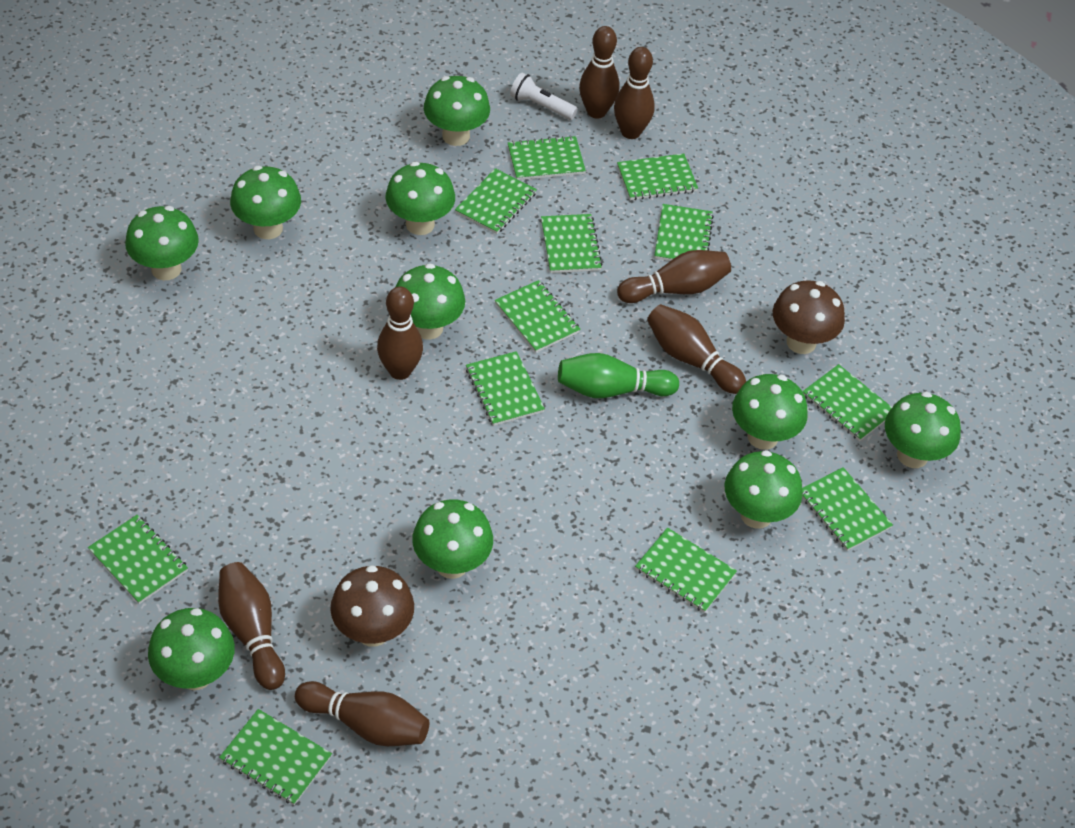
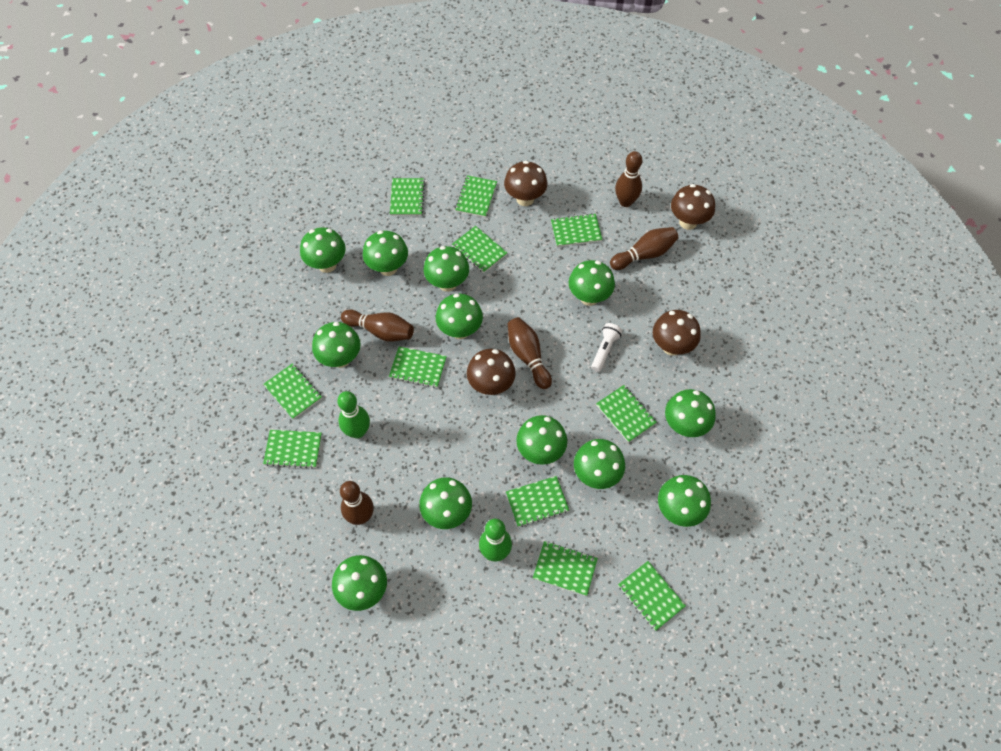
brown bowling pin: [218,562,285,690] [295,681,429,746] [377,286,423,380] [579,26,619,119] [614,47,655,139] [617,250,731,303] [647,304,746,394] = 7 -> [340,481,374,525] [341,309,414,342] [508,317,552,389] [610,227,679,270] [615,151,642,207] = 5
brown mushroom: [330,565,414,647] [773,280,845,354] = 2 -> [467,349,516,395] [504,161,547,206] [653,310,701,356] [671,184,715,230] = 4
green bowling pin: [558,353,679,398] = 1 -> [337,391,370,438] [479,519,512,561] = 2
green mushroom: [125,206,199,280] [148,608,235,690] [230,166,301,239] [385,162,455,235] [396,264,465,340] [412,500,493,579] [424,76,490,146] [725,450,803,529] [732,374,808,450] [885,392,961,468] = 10 -> [300,227,346,273] [312,322,361,368] [332,555,387,611] [363,231,408,276] [419,477,472,529] [423,246,469,292] [436,293,483,339] [516,415,567,465] [569,260,615,306] [574,439,625,489] [658,475,711,527] [665,389,716,437] = 12
green notebook: [88,515,188,604] [219,709,332,805] [455,168,537,234] [466,351,545,426] [495,280,580,353] [508,136,586,180] [541,214,603,273] [617,154,698,200] [635,528,737,613] [654,204,714,261] [802,467,893,551] [803,364,892,441] = 12 -> [263,363,322,419] [263,430,322,468] [389,347,447,388] [390,178,425,216] [452,226,507,273] [455,175,497,217] [506,476,569,527] [533,541,598,596] [551,213,602,247] [596,385,657,443] [618,561,686,631] = 11

